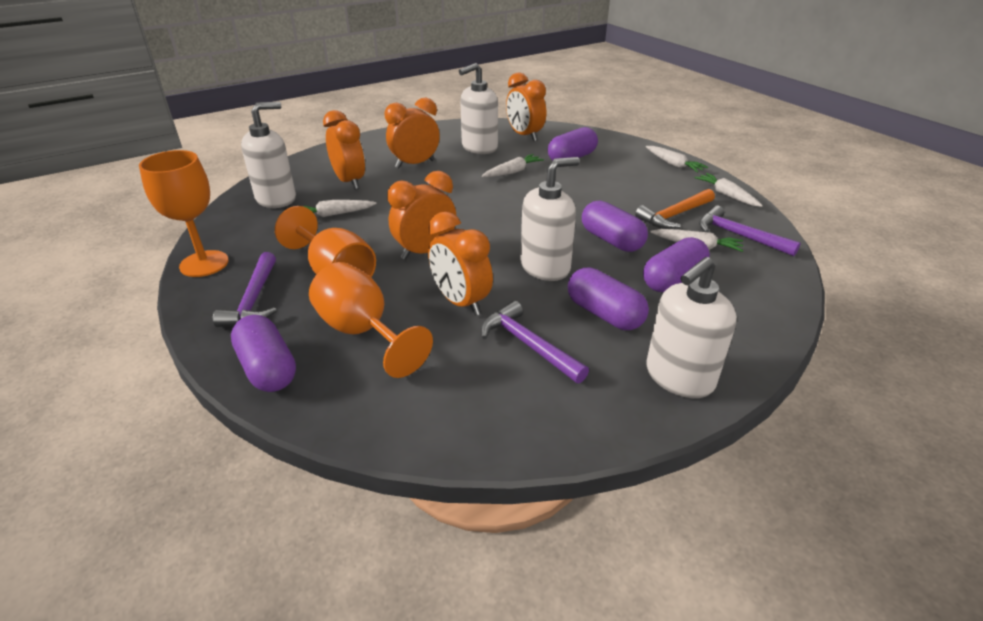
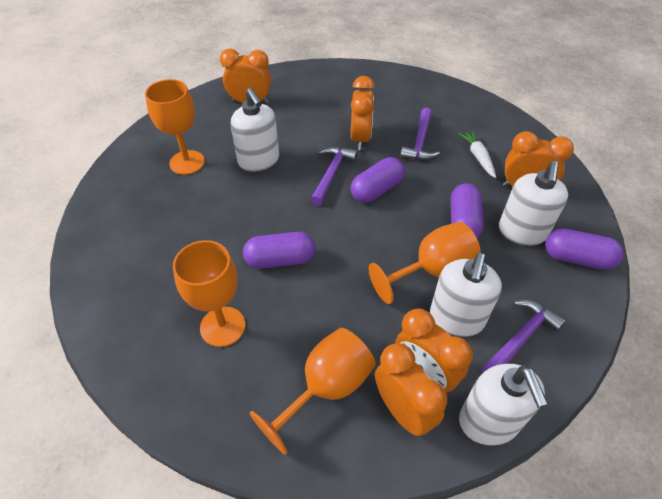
orange goblet: [139,150,229,277] [275,206,376,277] [309,262,433,378] = 3 -> [145,79,205,175] [173,240,246,347] [250,328,376,455] [368,222,481,304] = 4
orange hammer: [635,189,715,229] = 1 -> none = 0
purple capsule: [231,315,296,392] [548,127,598,161] [568,268,649,330] [582,200,648,252] [643,237,710,292] = 5 -> [243,232,315,269] [351,157,405,203] [451,183,484,238] [545,228,623,270] = 4
white carrot: [303,200,377,217] [482,154,544,177] [646,146,708,173] [650,229,743,252] [694,173,763,207] = 5 -> [459,131,496,178] = 1

